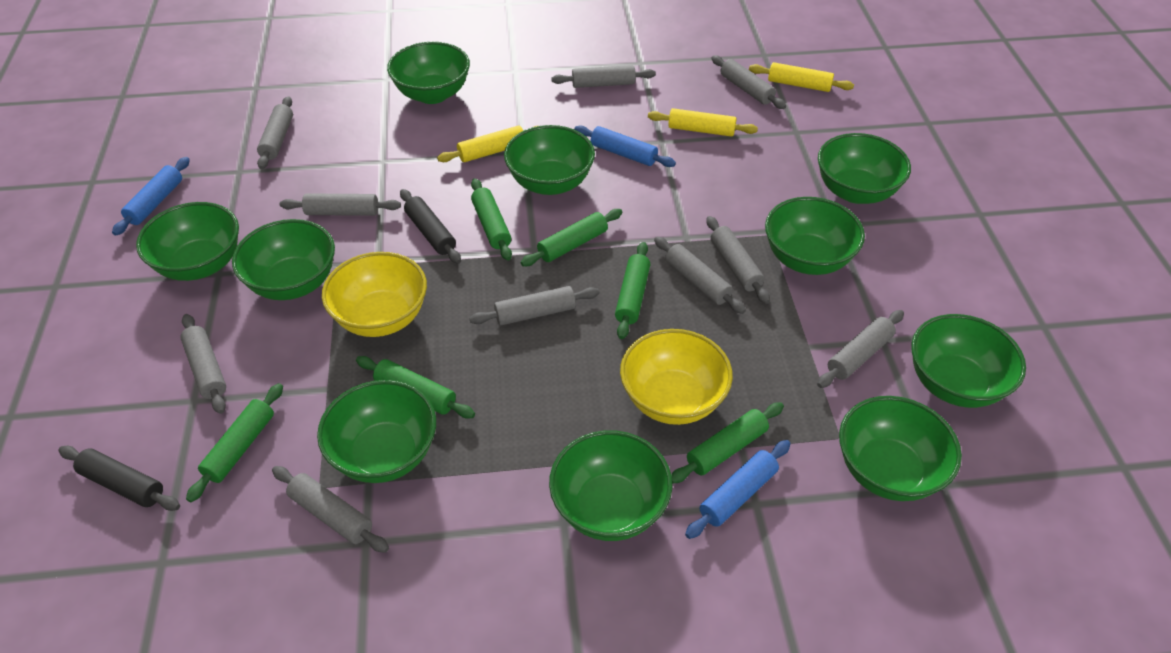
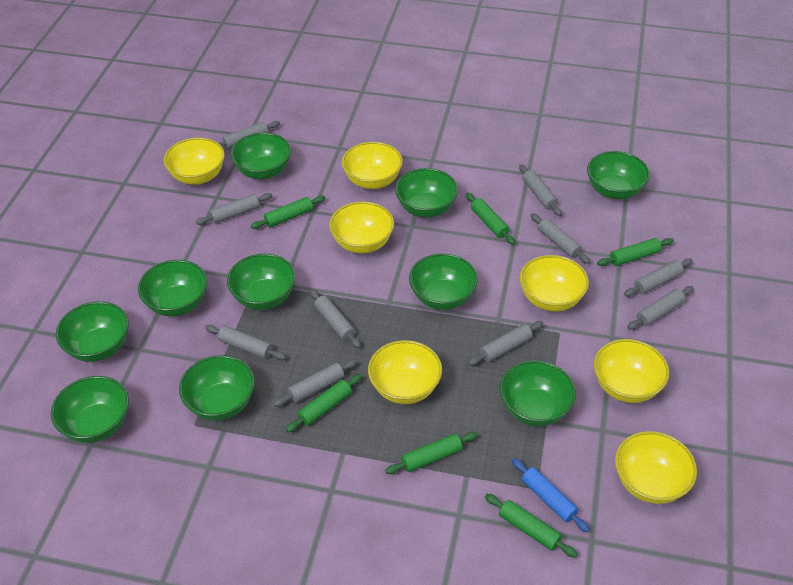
black rolling pin: [59,446,180,511] [400,189,461,264] = 2 -> none = 0
blue rolling pin: [112,157,190,236] [574,125,676,167] [685,440,791,539] = 3 -> [512,458,590,533] = 1
yellow bowl: [322,252,427,337] [620,329,733,425] = 2 -> [164,137,225,185] [329,201,394,254] [342,142,403,189] [368,340,442,404] [519,255,589,312] [594,339,669,403] [615,431,697,504] = 7
yellow rolling pin: [437,126,537,162] [648,108,758,137] [749,62,854,92] = 3 -> none = 0

